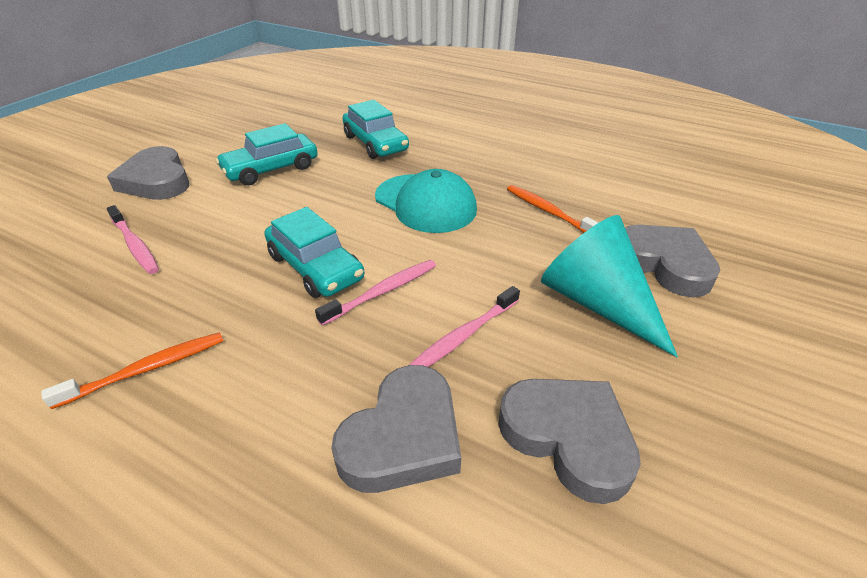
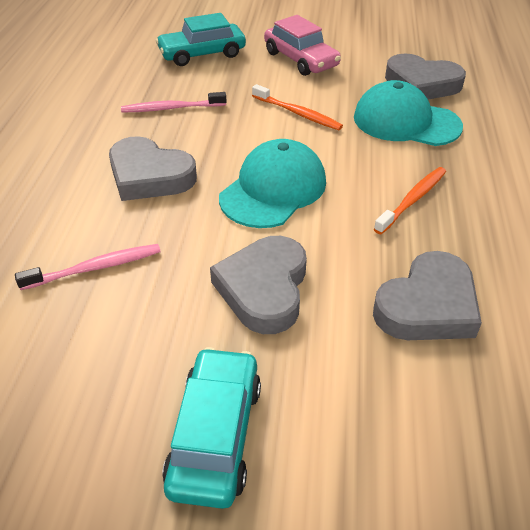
pink car: none = 0 -> [264,15,341,76] = 1
pink toothbrush: [107,205,159,274] [315,260,436,326] [409,286,520,367] = 3 -> [15,244,161,290] [121,92,227,112] = 2
turquoise cap: [375,169,477,233] = 1 -> [219,139,326,228] [354,80,463,146] = 2
turquoise car: [215,123,318,185] [264,207,364,298] [343,100,409,159] = 3 -> [155,13,246,66] [162,347,261,509] = 2
turquoise cone: [541,215,678,357] = 1 -> none = 0

